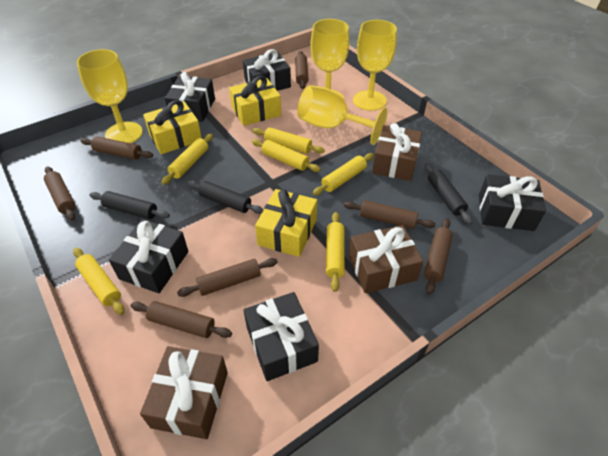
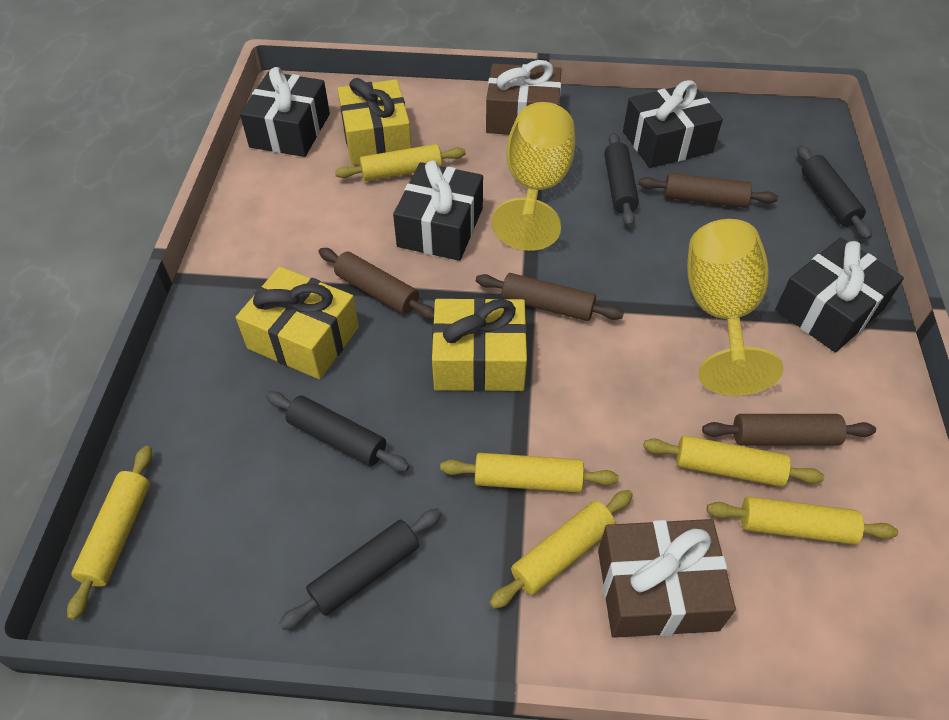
black gift: [109,219,188,293] [165,72,215,122] [243,49,291,91] [244,292,319,381] [479,174,546,231] = 5 -> [240,67,330,157] [393,160,483,261] [623,80,723,168] [775,237,904,352] = 4
black rolling pin: [89,191,170,219] [187,181,263,214] [425,163,473,225] = 3 -> [266,391,409,472] [279,508,442,630] [604,132,639,227] [797,145,872,239] = 4
brown gift: [140,346,228,439] [349,225,423,293] [372,123,422,181] = 3 -> [486,60,562,135] [598,519,736,638] = 2
brown rolling pin: [44,166,76,220] [81,136,153,160] [131,301,232,338] [177,258,277,297] [295,51,309,89] [344,200,436,229] [424,218,453,294] = 7 -> [318,248,434,319] [476,273,624,321] [639,173,778,208] [702,414,876,446] = 4
yellow goblet: [77,49,143,143] [297,85,387,145] [311,19,349,98] [353,20,397,111] = 4 -> [492,102,575,251] [687,219,783,396] = 2

